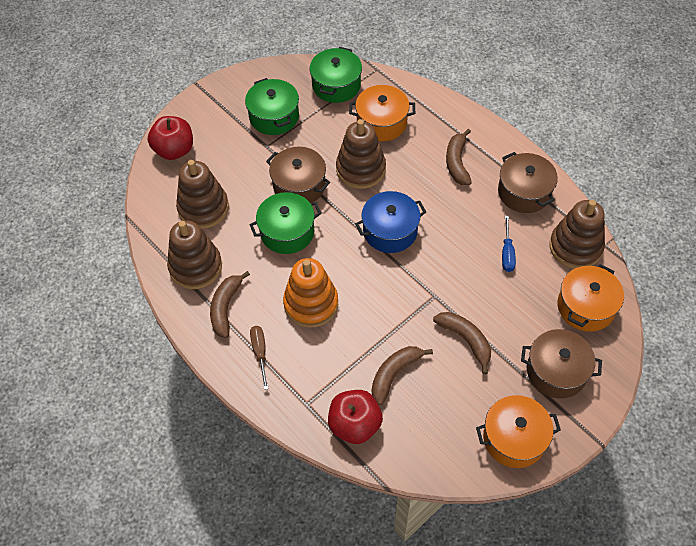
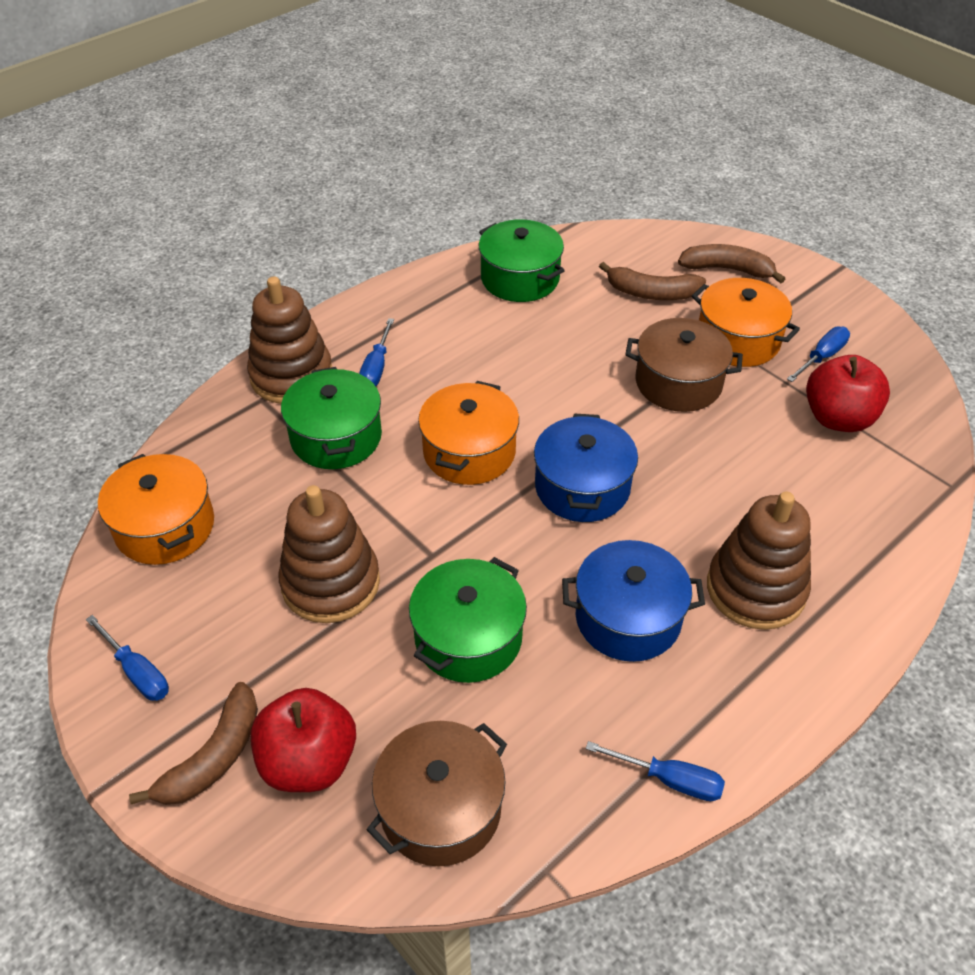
blue pot: [355,191,426,253] = 1 -> [534,413,638,522] [562,540,705,662] = 2
blue screwdriver: [502,216,516,272] = 1 -> [86,615,169,701] [359,318,394,386] [586,741,725,801] [787,327,850,382] = 4
brown banana: [210,271,250,338] [372,346,433,405] [433,312,491,374] [446,129,472,185] = 4 -> [129,682,258,805] [599,262,706,300] [678,244,785,284] = 3
brown pot: [266,147,330,203] [498,152,558,213] [521,329,602,398] = 3 -> [367,721,507,866] [625,318,743,412] = 2
brown screwdriver: [250,326,268,390] = 1 -> none = 0
brown stacking toy: [167,220,222,289] [176,160,229,229] [336,119,386,189] [549,200,605,269] = 4 -> [247,277,332,404] [278,485,380,623] [707,492,811,630] = 3
orange stacking toy: [283,258,338,328] = 1 -> none = 0

